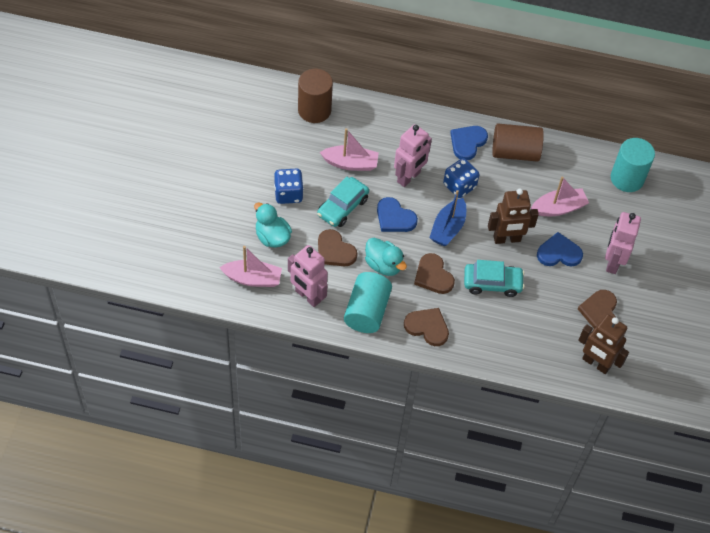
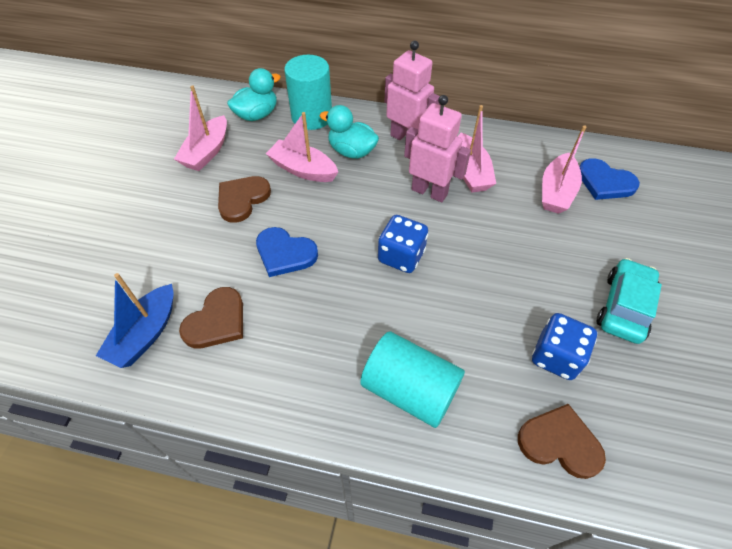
blue heart: [377,197,418,232] [450,126,488,160] [537,232,583,267] = 3 -> [256,227,318,277] [579,158,640,200] = 2
brown cylinder: [298,69,333,123] [492,123,544,162] = 2 -> none = 0
brown heart: [318,229,357,266] [404,308,449,346] [414,253,455,294] [578,290,617,328] = 4 -> [179,287,243,348] [218,176,271,223] [518,404,606,479] = 3
brown robot: [488,188,539,244] [578,314,629,374] = 2 -> none = 0
pink boat: [219,246,282,287] [320,128,379,171] [531,176,589,216] = 3 -> [174,85,227,171] [266,112,338,182] [457,105,496,193] [542,125,586,214] = 4
pink robot: [288,245,328,307] [394,124,432,187] [605,212,641,274] = 3 -> [384,41,440,140] [404,95,471,202] = 2
turquoise car: [317,176,369,227] [464,260,525,297] = 2 -> [597,258,662,344] = 1

